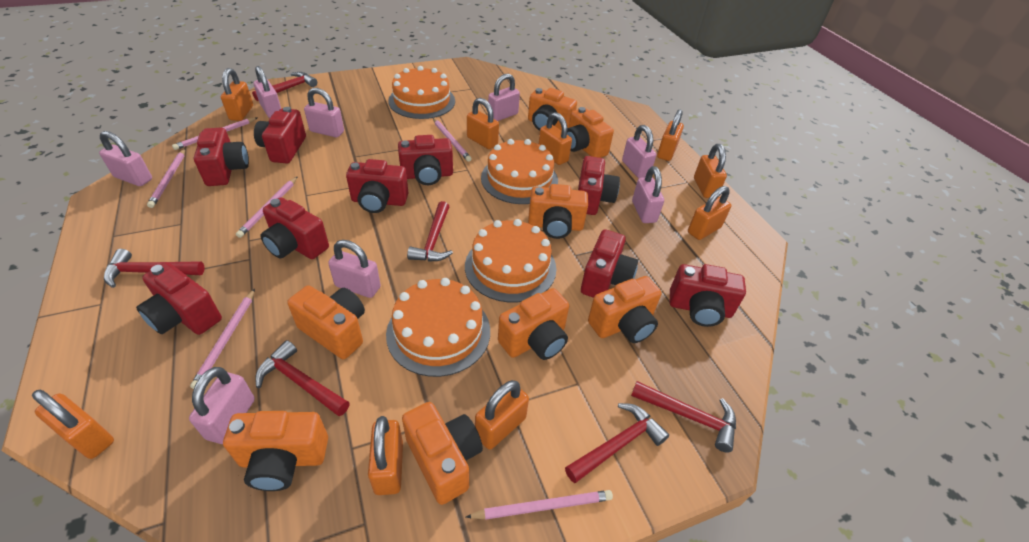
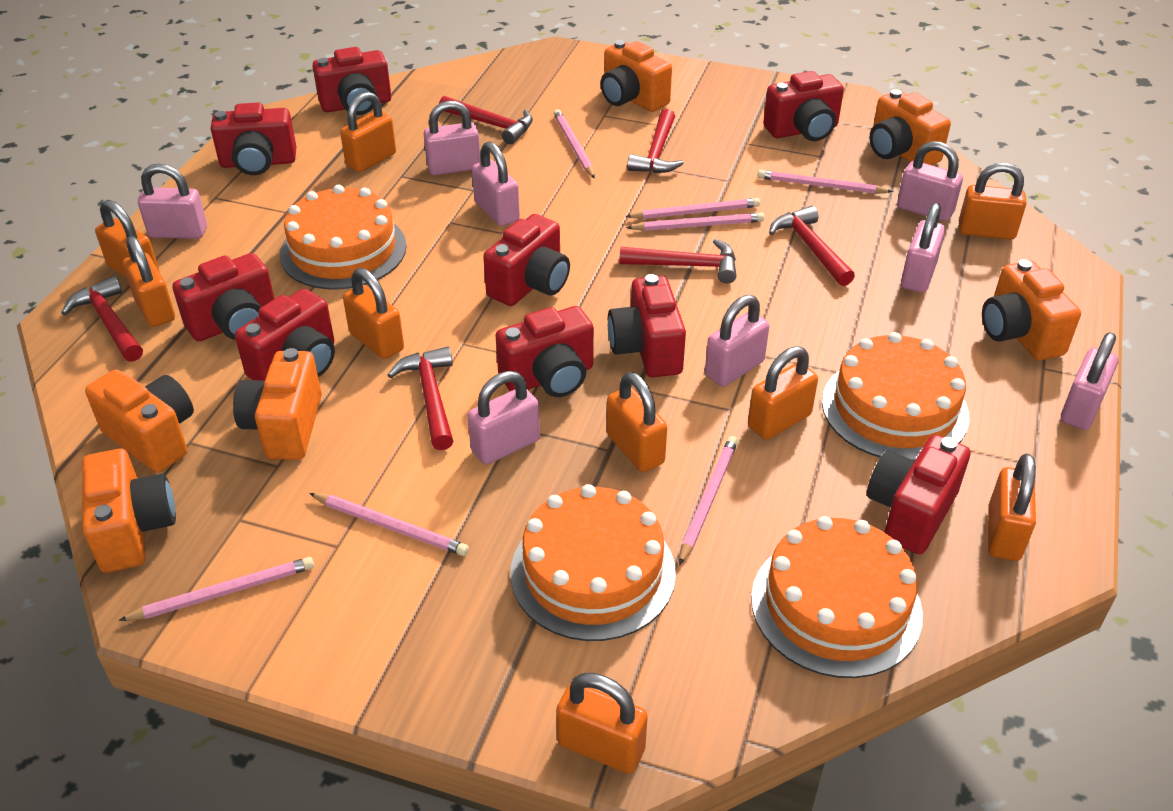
orange camera: [223,411,328,491] [287,285,365,359] [402,402,483,505] [498,288,569,360] [528,88,577,131] [528,184,588,239] [567,107,614,158] [588,276,662,343] = 8 -> [82,449,176,573] [85,369,194,473] [233,348,322,460] [600,40,672,112] [870,89,951,165] [982,259,1081,361] = 6
pink pencil: [147,149,185,208] [172,117,258,150] [190,289,255,389] [236,176,298,238] [433,118,472,162] [466,490,613,520] = 6 -> [118,557,314,621] [309,493,469,556] [554,109,595,179] [625,198,760,219] [626,213,765,231] [679,436,738,565] [758,170,893,194] = 7

